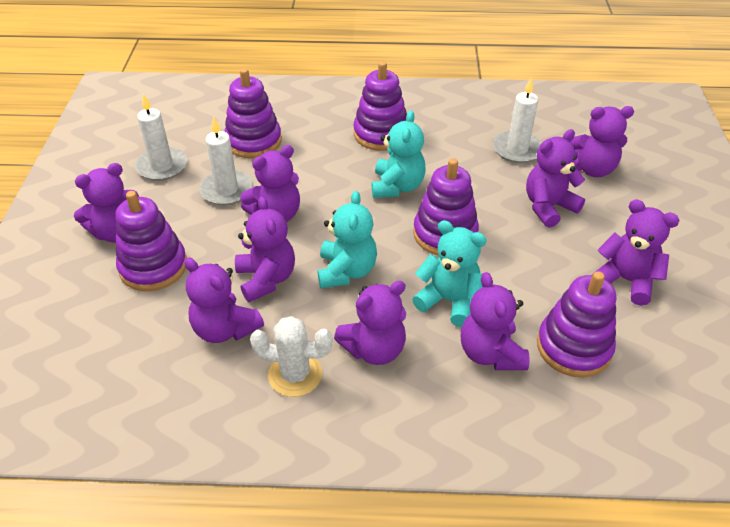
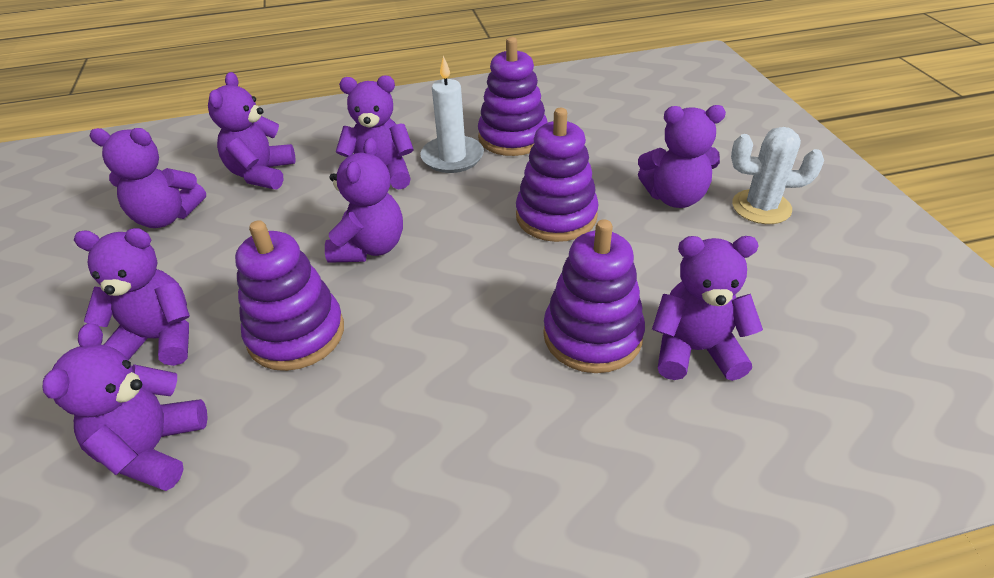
purple stacking toy: [115,191,187,291] [224,68,282,158] [353,61,407,151] [413,158,479,256] [537,271,616,378] = 5 -> [235,220,344,371] [478,37,548,156] [516,108,599,242] [543,219,645,373] = 4
purple teddy bear: [74,163,139,243] [184,257,264,343] [235,196,295,302] [240,145,300,222] [334,281,406,365] [461,272,529,370] [526,129,585,228] [570,106,634,177] [592,200,680,306] = 9 -> [42,323,208,491] [74,228,190,366] [89,128,206,228] [208,72,296,190] [325,138,403,263] [336,75,414,190] [638,105,726,208] [652,236,763,381] = 8
turquoise teddy bear: [318,191,377,288] [372,110,426,198] [412,220,486,327] = 3 -> none = 0
white candle: [135,94,187,181] [199,116,253,206] [493,78,542,163] = 3 -> [420,55,484,173] = 1

